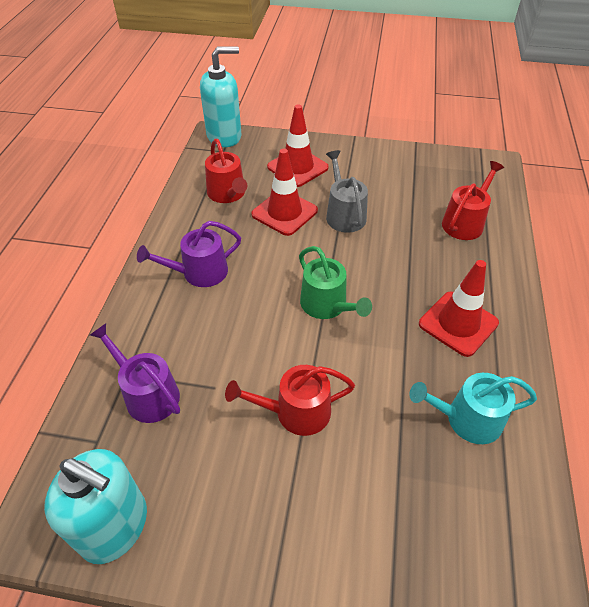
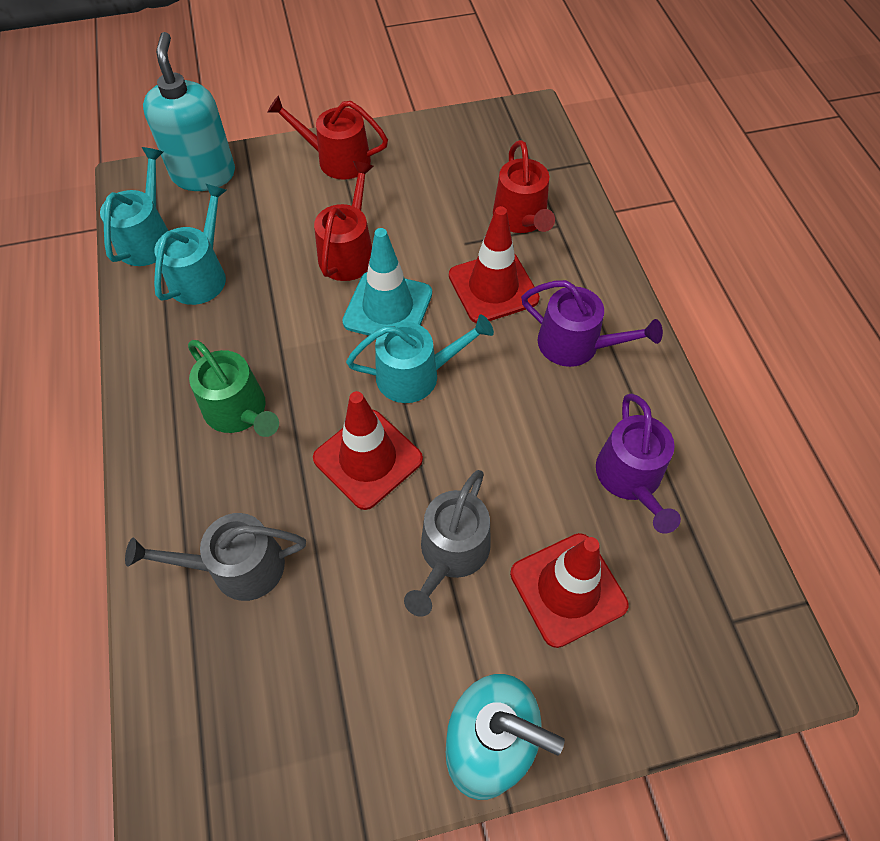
grey watering can: [326,150,368,233] = 1 -> [125,513,306,601] [404,470,491,617] = 2
turquoise traffic cone: none = 0 -> [342,228,432,336] = 1
turquoise watering can: [409,373,537,444] = 1 -> [100,147,169,266] [154,184,227,305] [346,314,494,403] = 3

